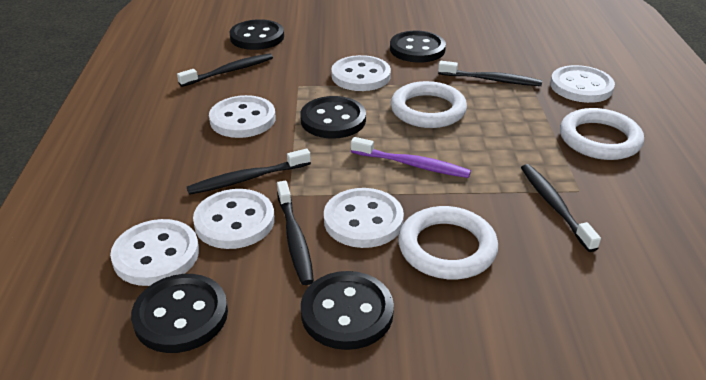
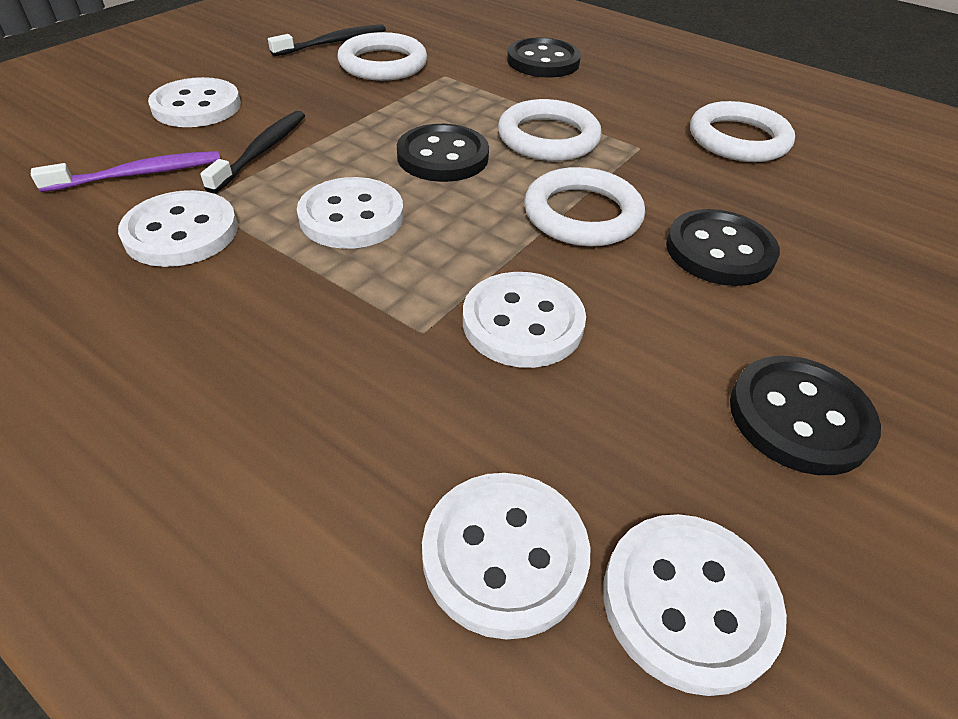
black button: [131,274,228,353] [229,19,284,50] [300,96,366,139] [301,271,394,350] [390,31,446,63] = 5 -> [397,124,489,182] [507,38,581,78] [666,209,780,286] [730,356,881,475] = 4
black toothbrush: [177,53,273,87] [187,149,311,195] [277,181,314,285] [438,61,542,86] [521,164,601,252] = 5 -> [200,111,305,193] [268,24,386,56] = 2
white ring: [391,81,467,128] [398,206,498,279] [560,108,644,160] = 3 -> [337,32,427,81] [498,99,602,161] [524,167,645,246] [690,101,795,162] = 4

